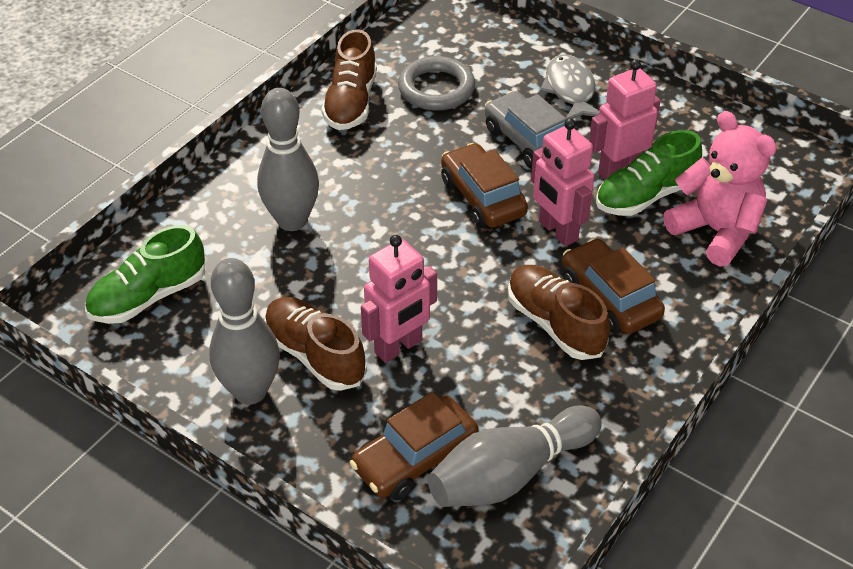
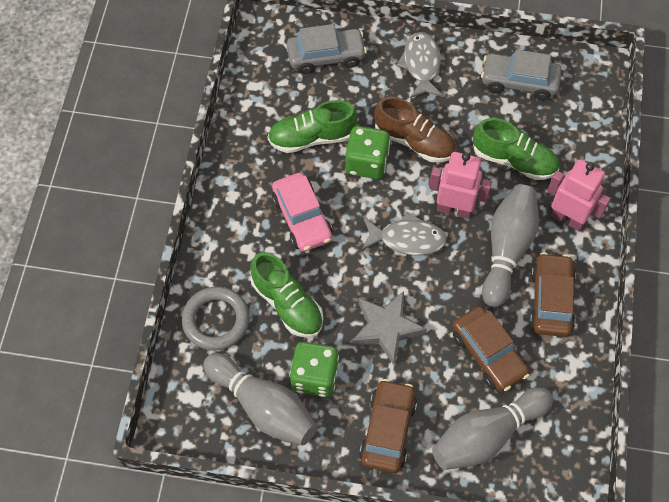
brown shoe: [264,297,367,391] [321,29,377,130] [508,265,610,360] = 3 -> [374,96,456,162] = 1
green dice: none = 0 -> [289,342,339,397] [345,126,390,179] = 2
green shoe: [85,225,205,324] [596,130,702,216] = 2 -> [250,252,323,338] [268,100,357,153] [473,118,559,180] = 3
grey car: [485,91,566,169] = 1 -> [287,24,367,74] [481,50,562,100] = 2
grey fish: [540,54,599,120] = 1 -> [362,212,447,256] [397,32,443,98] = 2
grey star: none = 0 -> [352,291,427,365] = 1
pink car: none = 0 -> [272,173,333,252] = 1
pink robot: [361,235,437,363] [531,118,595,246] [589,59,661,180] = 3 -> [429,152,492,219] [547,160,611,231] = 2
pink teddy bear: [663,111,777,267] = 1 -> none = 0

